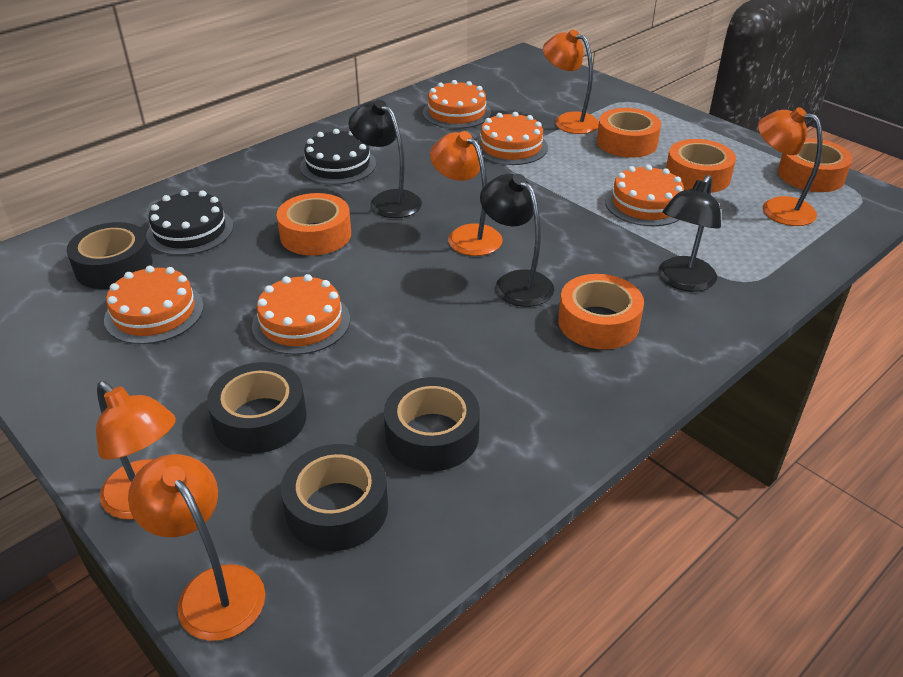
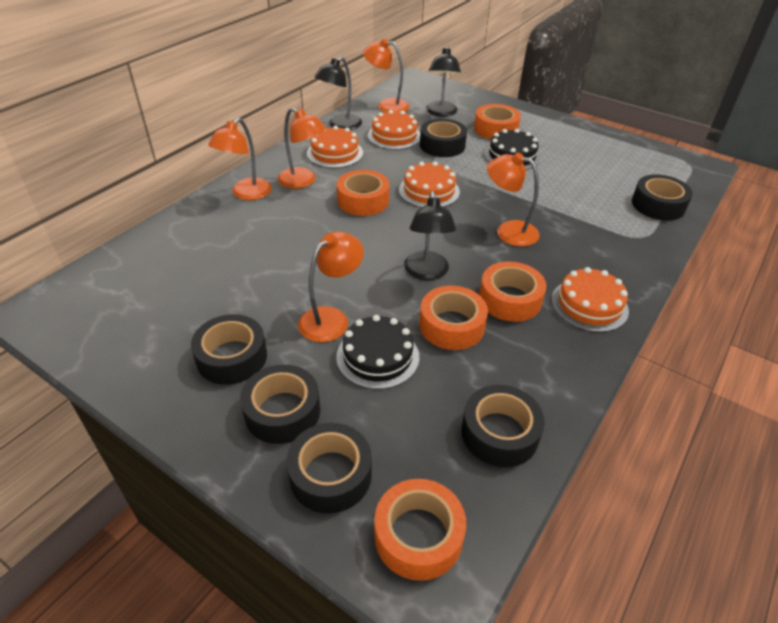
black tape: [66,222,153,289] [207,362,307,454] [281,444,388,551] [384,377,480,471] = 4 -> [191,314,267,385] [240,365,320,444] [287,423,372,513] [420,119,467,157] [461,385,545,467] [632,174,693,220] = 6
orange cake: [104,266,204,344] [252,274,350,355] [423,80,491,129] [476,112,548,165] [605,165,684,226] = 5 -> [307,126,363,168] [368,110,420,150] [399,161,460,208] [551,267,629,332] = 4

